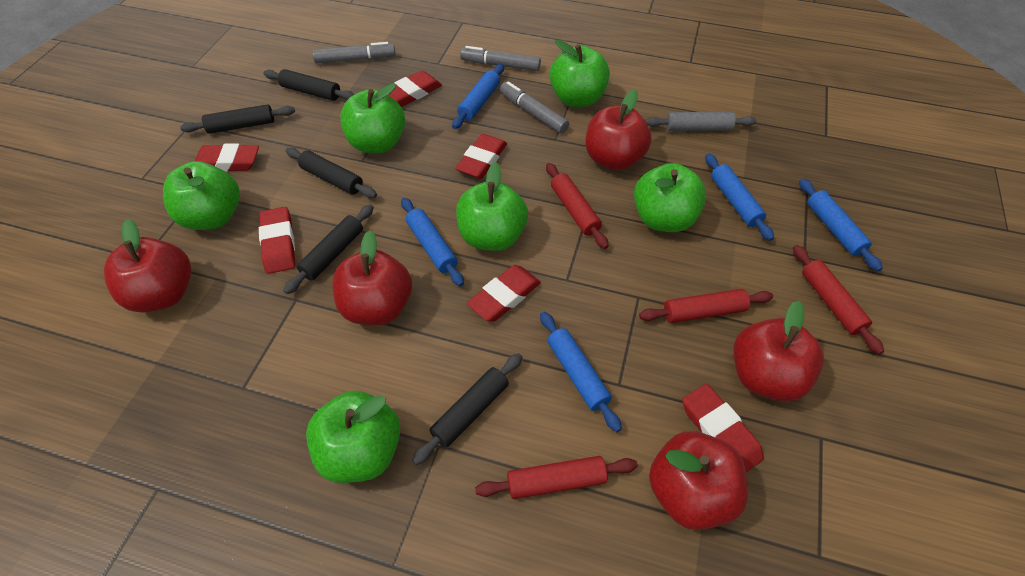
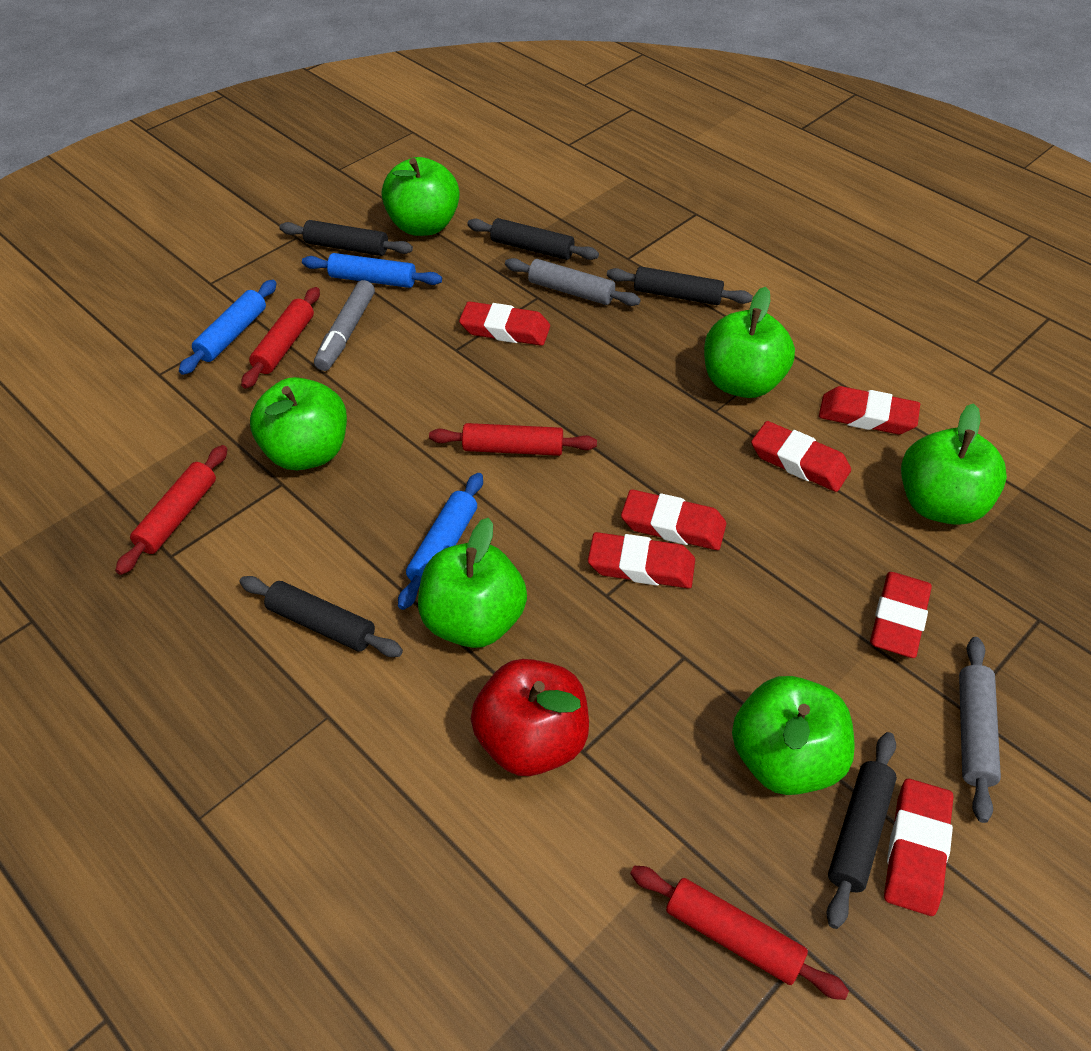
blue rolling pin: [401,198,464,287] [452,64,504,129] [540,312,622,432] [705,154,774,241] [799,179,883,271] = 5 -> [179,280,277,375] [302,253,442,288] [398,473,483,610] = 3
grey marker: [313,42,395,64] [460,46,541,71] [500,81,569,133] = 3 -> [314,280,375,371] = 1
grey rolling pin: [645,112,756,131] = 1 -> [505,258,641,306] [959,637,1001,823] = 2
red apple: [104,219,191,312] [332,230,412,325] [585,89,652,171] [649,431,748,530] [733,301,824,402] = 5 -> [471,659,589,776] = 1
red eraser: [195,144,259,172] [259,207,295,274] [388,70,442,107] [455,134,507,179] [467,265,541,322] [682,384,764,472] = 6 -> [459,301,550,346] [588,532,695,588] [621,489,726,550] [751,421,851,492] [819,386,920,434] [870,572,932,658] [884,779,953,916] = 7

